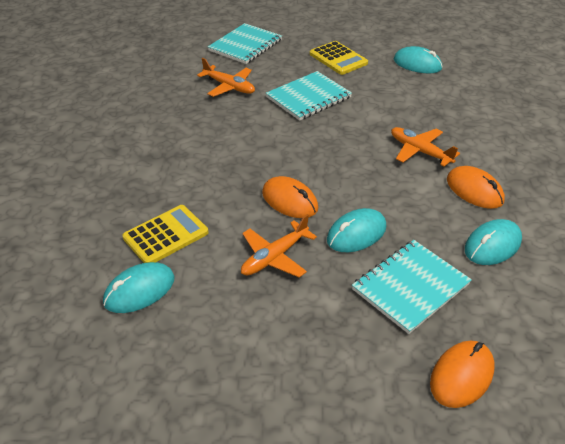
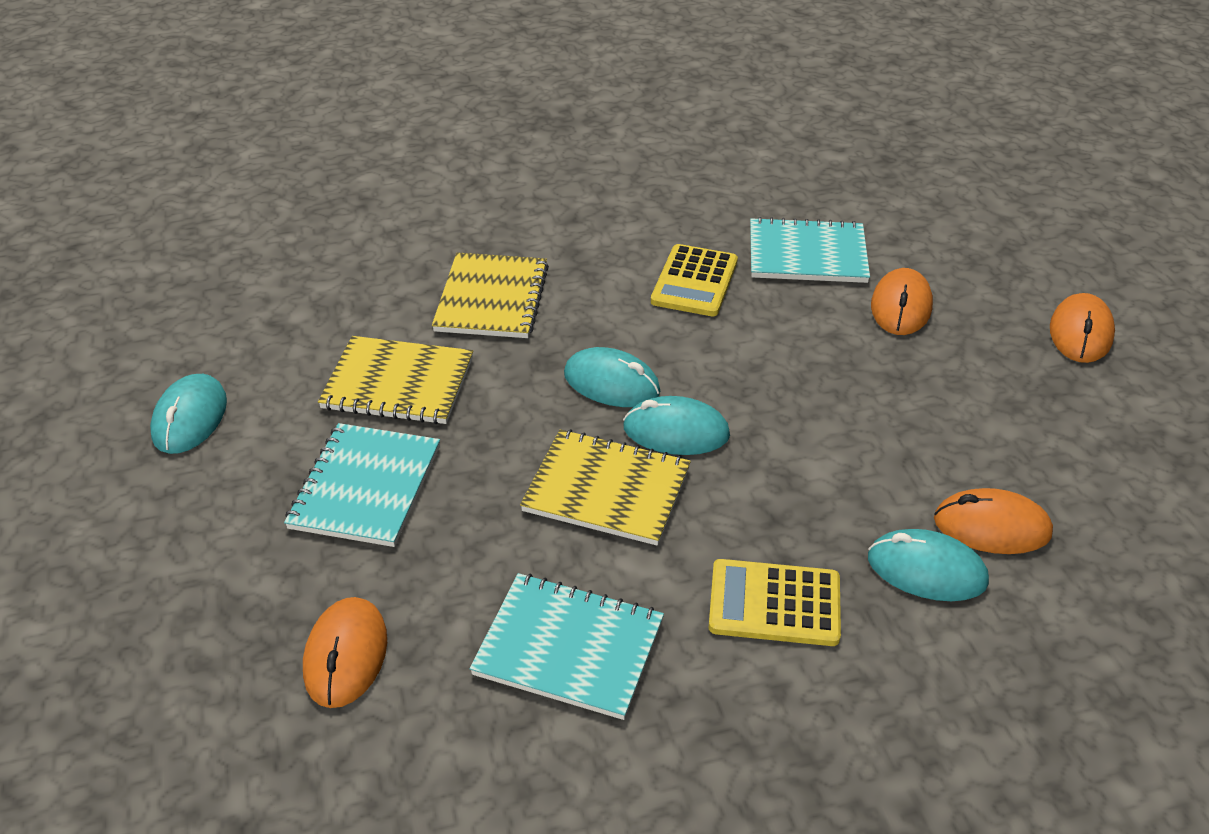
orange mouse: [262,176,318,218] [430,341,495,408] [447,166,505,209] = 3 -> [303,597,387,708] [871,268,933,335] [934,488,1053,554] [1050,293,1115,363] = 4
orange plane: [197,58,255,97] [241,214,317,278] [391,127,460,166] = 3 -> none = 0
yellow notebook: none = 0 -> [318,336,473,424] [432,252,549,338] [520,429,691,546] = 3

